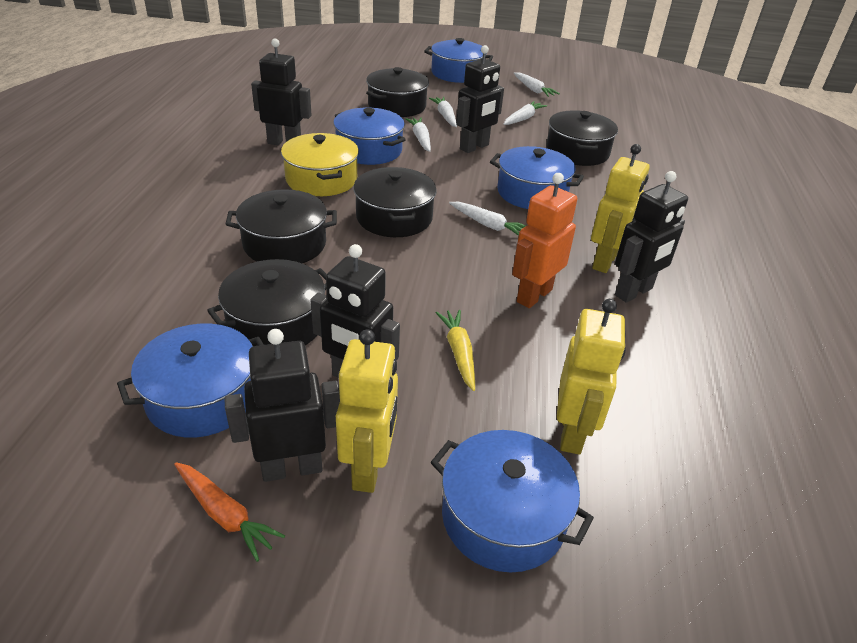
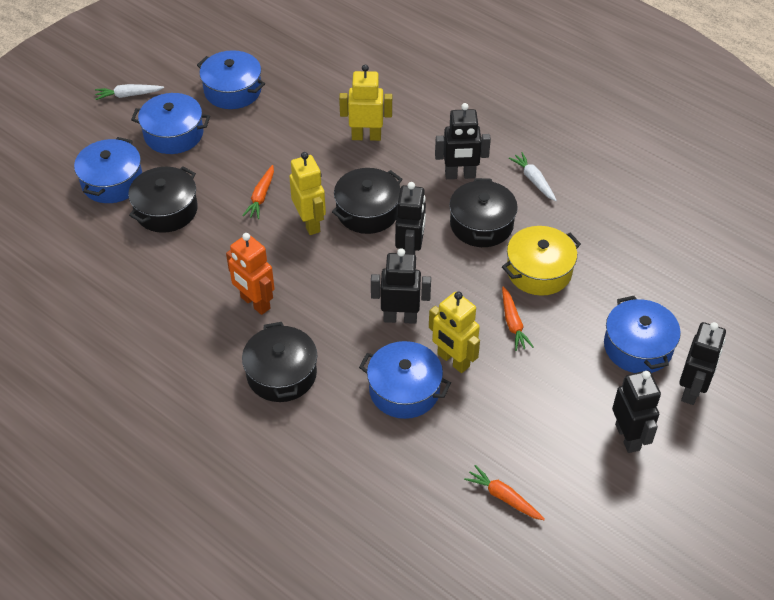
black pot: [207,259,327,346] [225,189,337,263] [353,167,437,237] [366,67,429,117] [546,110,618,166] = 5 -> [128,167,198,233] [242,322,317,402] [332,168,402,234] [449,178,518,247] = 4
orange carrot: [174,462,285,562] = 1 -> [242,165,274,219] [464,465,545,520] [502,287,534,351] = 3
white carrot: [405,117,431,152] [429,97,457,127] [449,202,526,236] [504,101,547,125] [514,72,560,97] = 5 -> [95,84,164,100] [509,152,557,201] = 2
yellow carrot: [436,310,475,391] = 1 -> none = 0

